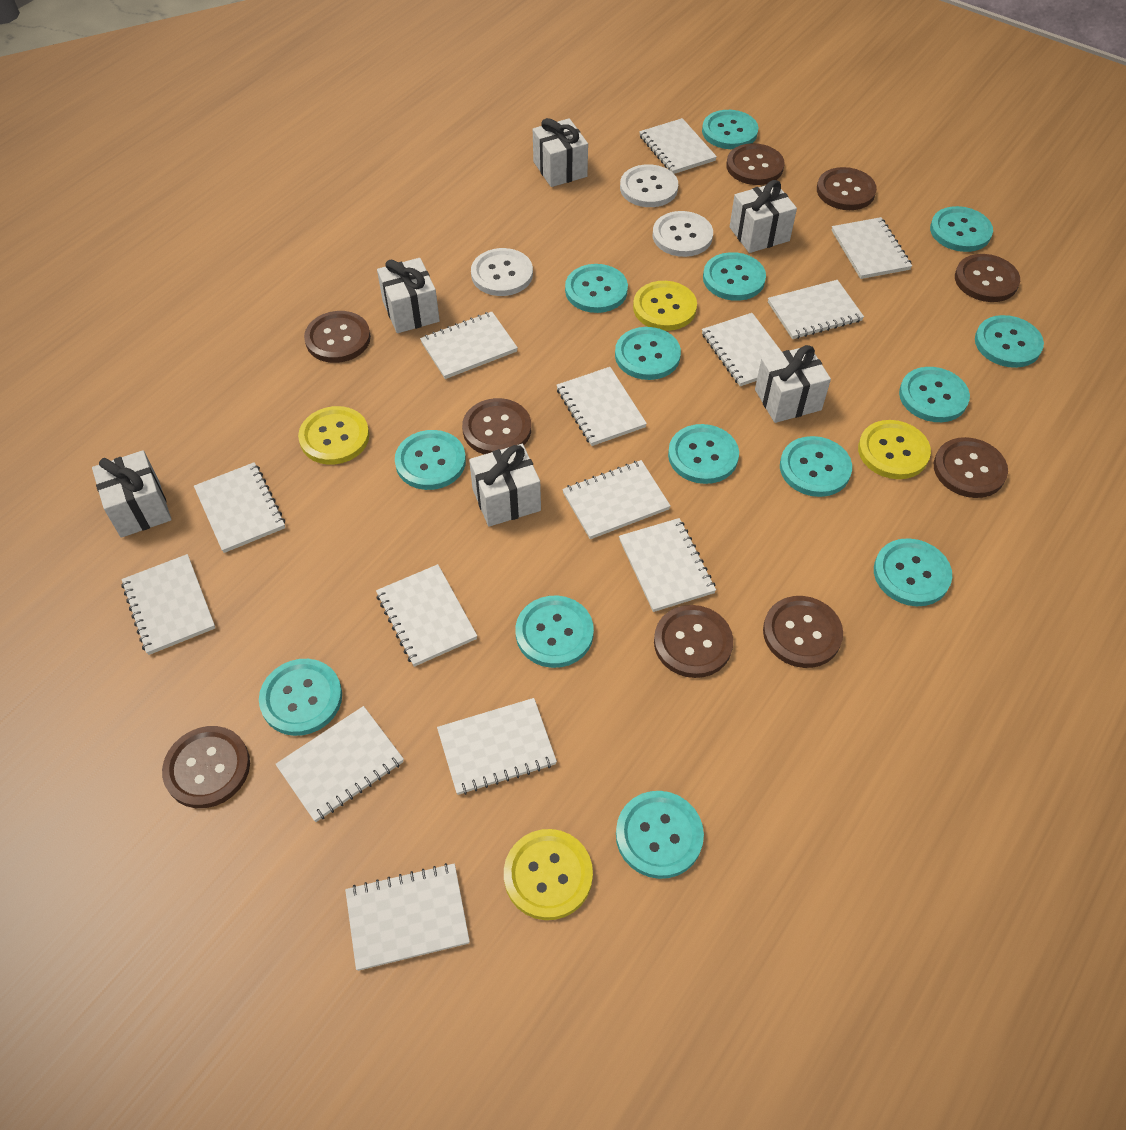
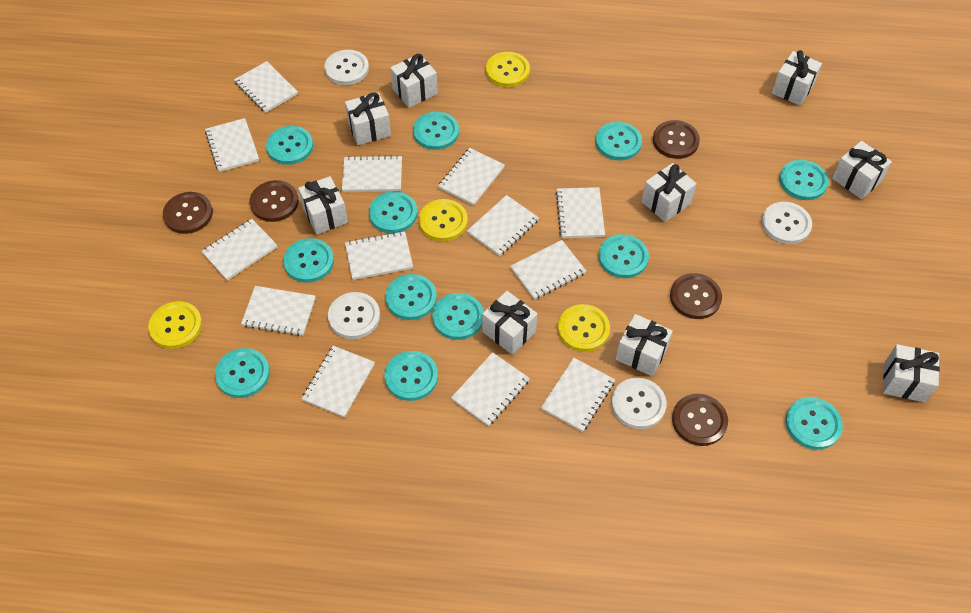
brown button: [162,726,250,808] [304,311,371,363] [462,398,531,454] [654,605,733,678] [726,143,785,185] [763,596,843,668] [817,167,877,210] [934,437,1008,498] [955,254,1020,302] = 9 -> [163,192,213,234] [250,180,299,222] [653,120,700,159] [670,273,722,319] [672,394,728,446] = 5
turquoise button: [259,659,342,736] [395,430,466,490] [515,596,594,668] [565,264,628,313] [615,327,681,380] [616,791,704,879] [668,424,739,484] [702,110,758,149] [703,252,766,301] [780,436,852,497] [874,538,952,606] [899,367,970,422] [930,206,993,252] [975,315,1044,368] = 14 -> [215,348,270,398] [266,126,313,165] [283,238,334,283] [369,191,417,233] [384,351,438,401] [385,274,437,320] [413,112,459,150] [432,293,484,340] [595,122,642,160] [598,234,649,278] [779,160,829,200] [785,397,843,450] = 12
white button: [471,248,533,296] [620,164,678,207] [653,211,713,257] = 3 -> [324,50,369,85] [328,292,380,339] [611,378,667,429] [762,202,812,244] = 4
white gift: [92,450,172,538] [377,258,440,333] [469,444,541,527] [533,118,588,187] [730,180,797,253] [755,345,831,423] = 6 -> [298,176,348,235] [345,92,391,145] [390,54,438,108] [482,291,537,355] [616,314,673,377] [642,163,697,222] [772,50,822,106] [832,141,892,199] [883,344,940,403] = 9
white notebook: [121,554,215,655] [194,462,285,553] [275,706,404,822] [345,863,470,971] [376,564,477,667] [420,312,518,379] [437,698,557,795] [556,367,647,446] [562,460,671,539] [619,518,716,612] [639,118,717,174] [702,313,782,386] [768,280,864,339] [832,217,912,279] = 14 -> [201,219,277,280] [205,118,259,172] [234,61,298,113] [241,286,316,336] [302,346,375,418] [342,155,402,192] [345,231,413,280] [438,148,505,206] [451,352,530,426] [467,195,539,256] [510,240,586,300] [541,358,615,432] [556,187,605,238] = 13

